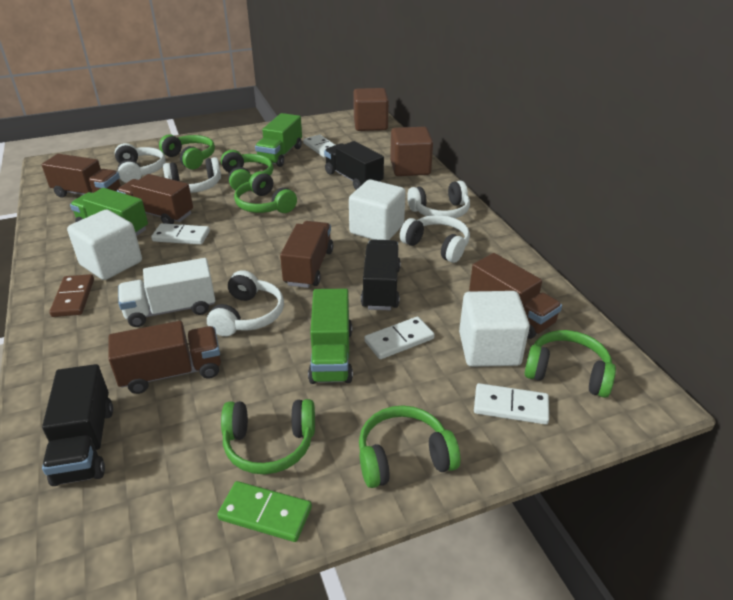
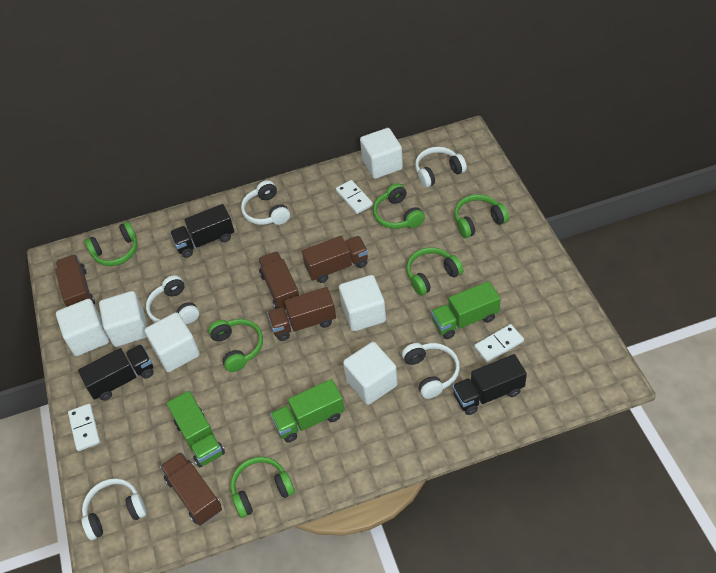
brown cube: [353,88,389,131] [390,127,433,176] = 2 -> none = 0
brown domino: [50,274,94,317] = 1 -> none = 0
green domino: [217,481,312,542] = 1 -> none = 0
white cube: [67,209,142,280] [349,179,406,240] [459,291,530,367] = 3 -> [56,299,109,356] [99,291,147,347] [144,312,200,372] [339,275,386,331] [343,342,398,405] [360,128,403,179] = 6
white domino: [151,223,210,245] [303,135,335,158] [364,317,435,359] [474,383,549,425] = 4 -> [68,404,100,451] [336,180,373,214] [474,324,524,363] = 3
white truck: [118,258,215,327] = 1 -> none = 0

